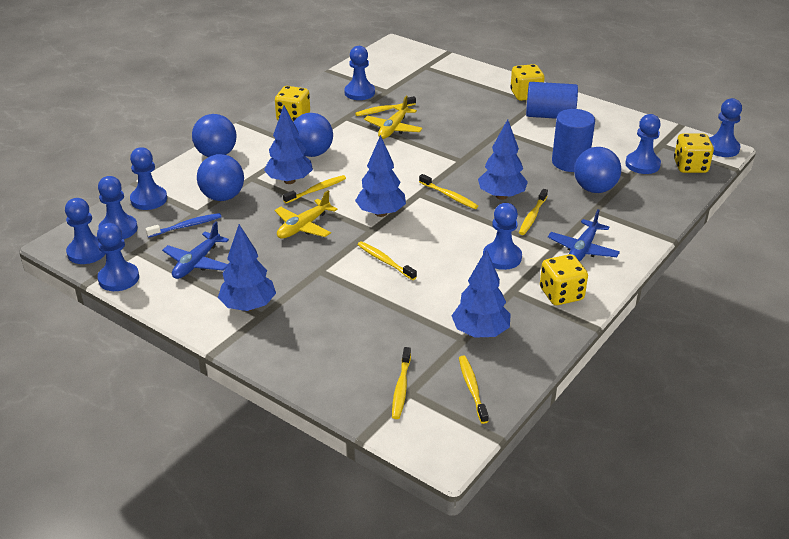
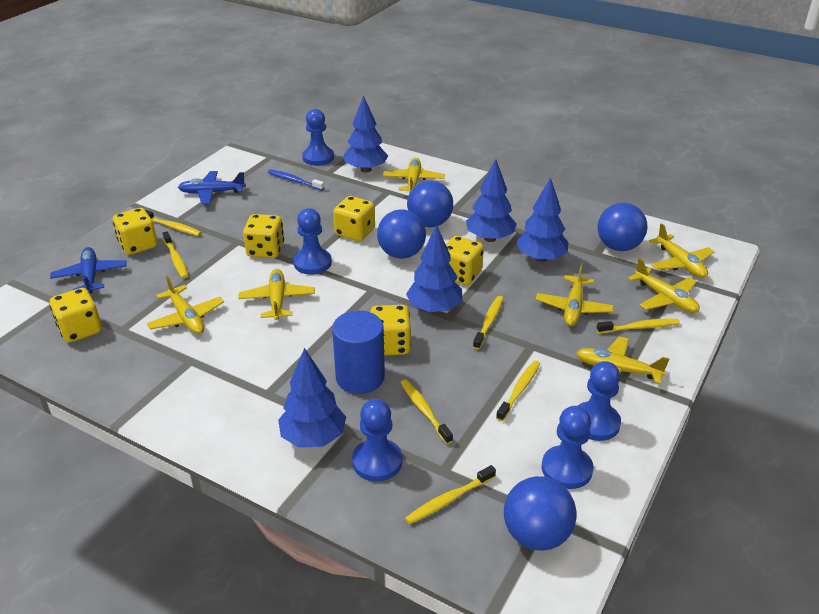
blue cylinder: [526,82,578,119] [552,109,595,172] = 2 -> [332,311,385,394] = 1
blue pawn: [65,198,106,264] [97,223,139,291] [98,176,138,239] [130,147,167,210] [344,46,375,100] [483,203,522,270] [625,114,661,174] [709,98,742,157] = 8 -> [293,208,332,275] [302,109,334,166] [352,399,402,482] [542,406,593,489] [578,361,621,441] = 5
yellow dice: [275,86,310,121] [510,64,545,101] [540,254,588,305] [674,133,714,173] = 4 -> [50,288,102,343] [113,208,157,255] [243,214,284,258] [333,196,375,241] [370,305,411,355] [446,236,484,285] = 6
yellow plane: [275,190,338,239] [364,96,423,139] = 2 -> [147,275,224,334] [238,269,315,320] [382,158,445,193] [536,263,614,326] [576,336,670,384] [628,258,700,313] [649,223,714,278] = 7

